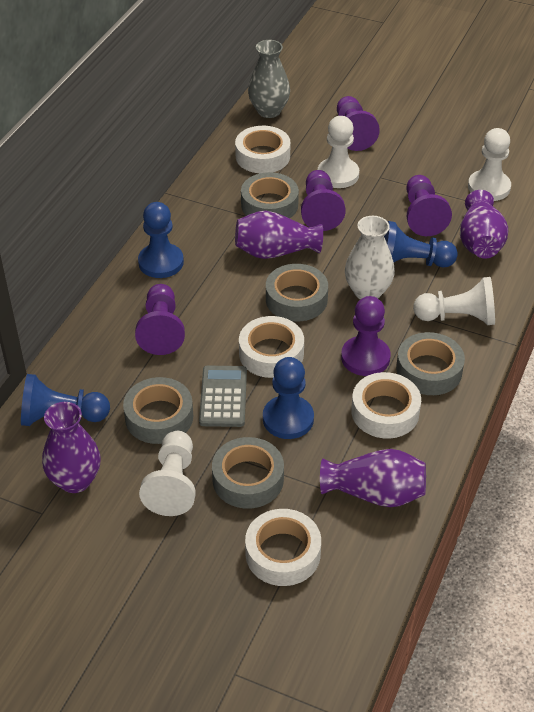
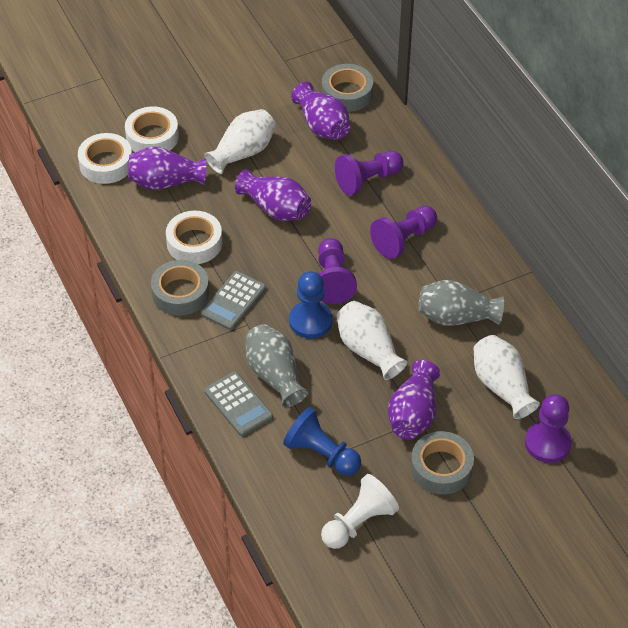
blue pawn: [21,374,110,426] [138,202,184,278] [263,357,314,439] [384,221,458,268] = 4 -> [283,407,361,476] [289,271,332,339] = 2
grey calculator: [199,366,247,427] = 1 -> [201,271,266,330] [204,371,273,436] = 2
grey tape: [123,377,193,444] [212,437,284,509] [241,172,299,218] [266,264,328,321] [396,332,465,395] = 5 -> [151,260,209,316] [322,64,373,112] [411,431,474,495] = 3
grey vase: [248,40,290,118] = 1 -> [246,324,308,407] [418,280,504,326] = 2
purple pawn: [135,284,185,355] [301,170,346,231] [337,96,380,151] [341,296,390,376] [406,175,452,236] = 5 -> [318,238,357,304] [335,151,403,196] [370,206,437,259] [525,394,572,463] = 4
white pawn: [139,431,196,516] [318,116,359,188] [413,277,495,325] [468,128,511,201] = 4 -> [321,474,399,549] = 1
white tape: [235,126,290,173] [239,316,304,378] [245,509,321,586] [351,372,421,439] = 4 -> [78,133,132,184] [125,106,179,152] [166,211,222,264] = 3
white vase: [345,216,395,299] = 1 -> [204,109,276,174] [336,301,407,380] [473,335,540,419] = 3

